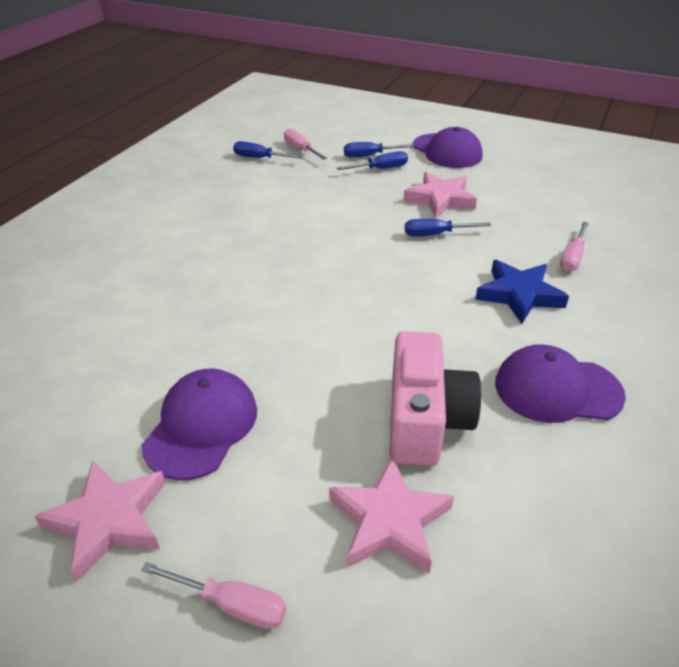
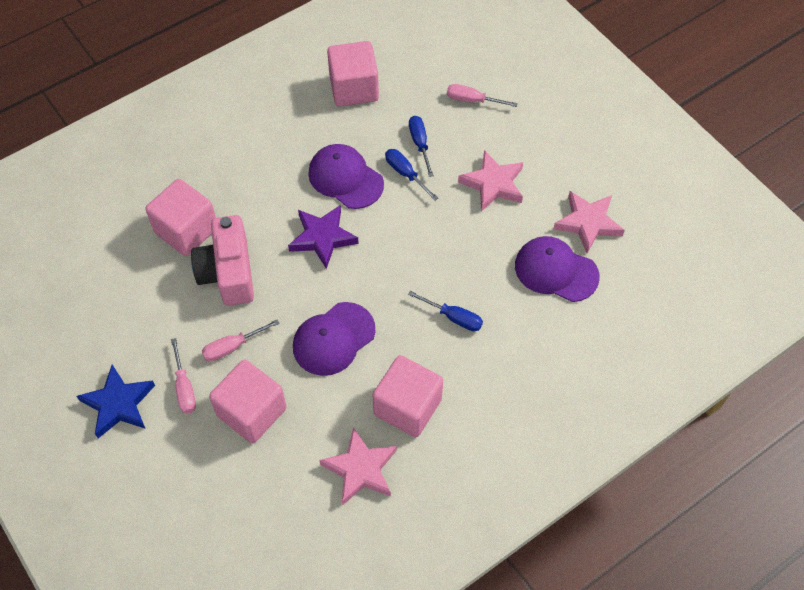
blue screwdriver: [233,141,303,159] [337,151,408,170] [344,142,415,157] [405,219,491,236] = 4 -> [385,149,438,201] [408,291,483,331] [409,116,434,177] = 3
pink cube: none = 0 -> [145,179,216,256] [209,360,287,443] [327,41,379,107] [373,355,443,437] = 4
purple star: none = 0 -> [288,205,359,269] = 1

